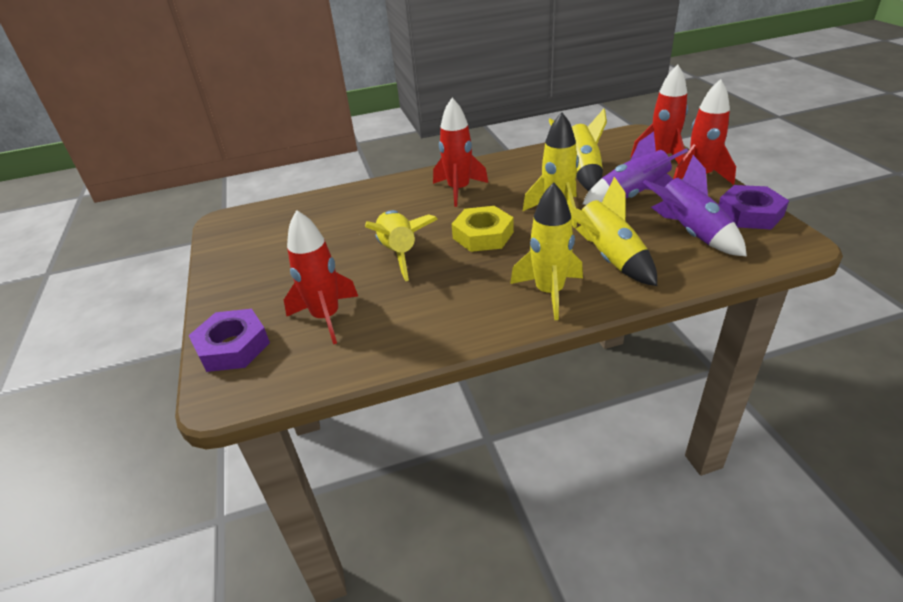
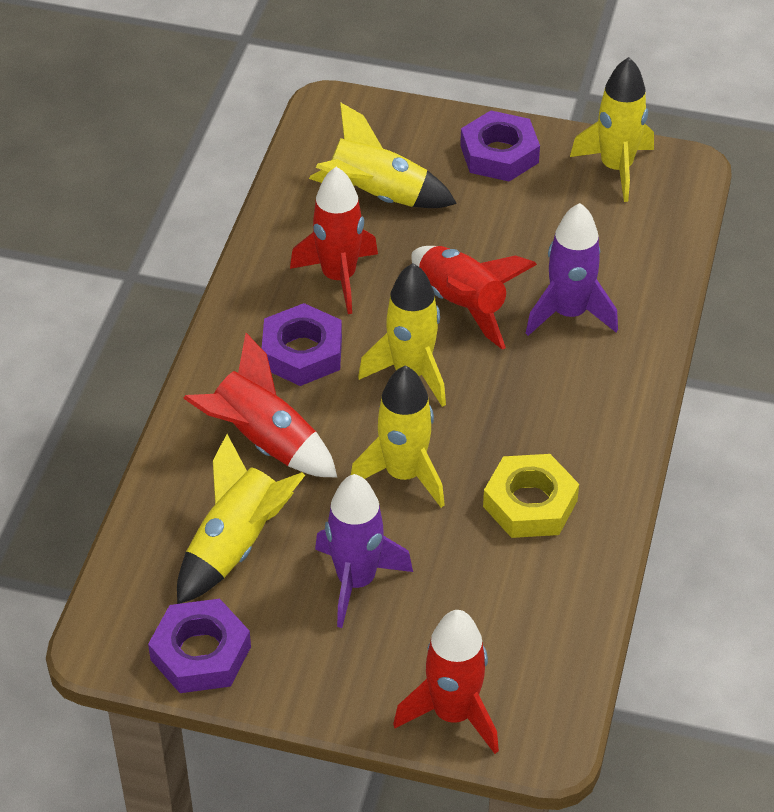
purple nut: [188,309,270,372] [719,185,789,229] = 2 -> [148,599,251,693] [262,303,342,386] [460,110,540,182] = 3

